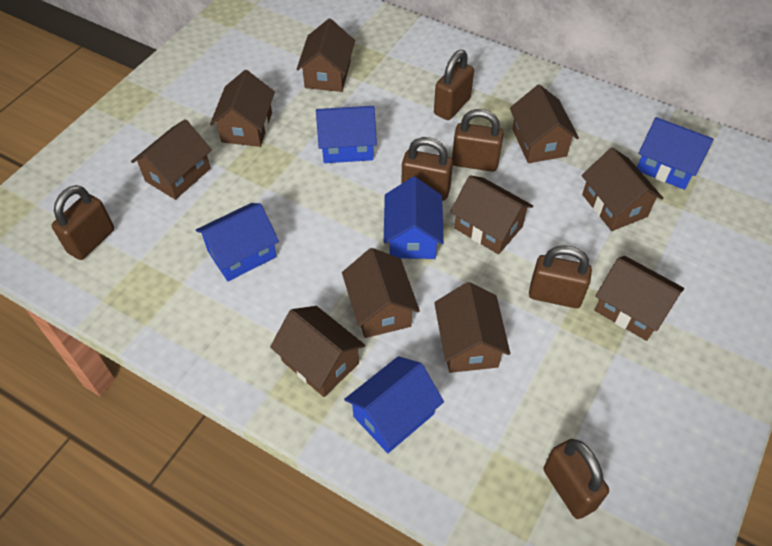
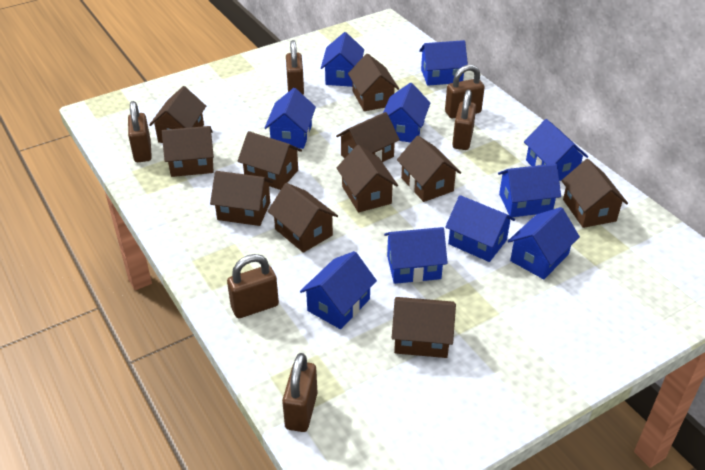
blue house: [196,203,279,282] [316,106,377,163] [344,356,444,453] [384,177,444,259] [637,117,714,190] = 5 -> [265,88,316,149] [300,251,377,329] [321,32,364,87] [383,83,430,143] [384,227,448,284] [419,40,468,86] [445,195,515,262] [498,164,561,217] [508,207,580,279] [524,119,588,181] = 10
brown house: [131,119,212,200] [210,70,275,147] [270,306,365,397] [297,19,355,92] [342,248,420,338] [434,282,510,373] [450,176,533,254] [510,85,579,163] [581,148,663,231] [595,256,684,341] = 10 -> [149,86,206,143] [162,126,214,177] [210,171,273,226] [238,131,302,190] [268,183,338,253] [336,112,400,162] [337,145,398,212] [348,54,399,111] [392,297,456,358] [397,136,461,202] [561,159,628,228] = 11

